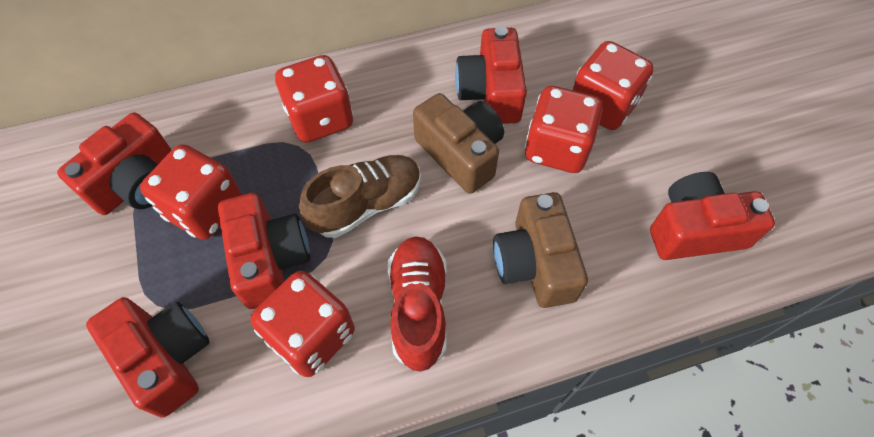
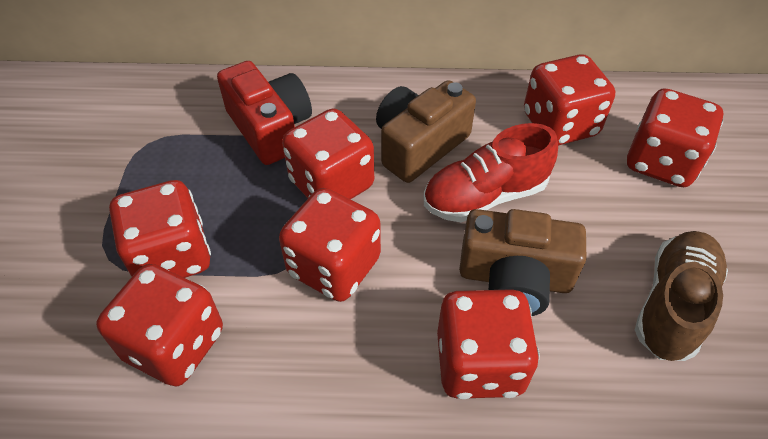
red camera: [57,113,172,215] [86,297,210,418] [218,193,310,309] [455,26,527,124] [650,172,775,260] = 5 -> [217,61,312,165] = 1
red dice: [140,144,242,240] [251,271,355,377] [275,55,353,143] [524,86,603,173] [573,41,654,130] = 5 -> [96,264,223,386] [109,180,211,278] [279,188,381,302] [282,109,374,199] [437,289,540,399] [524,54,615,146] [627,88,723,187] = 7

